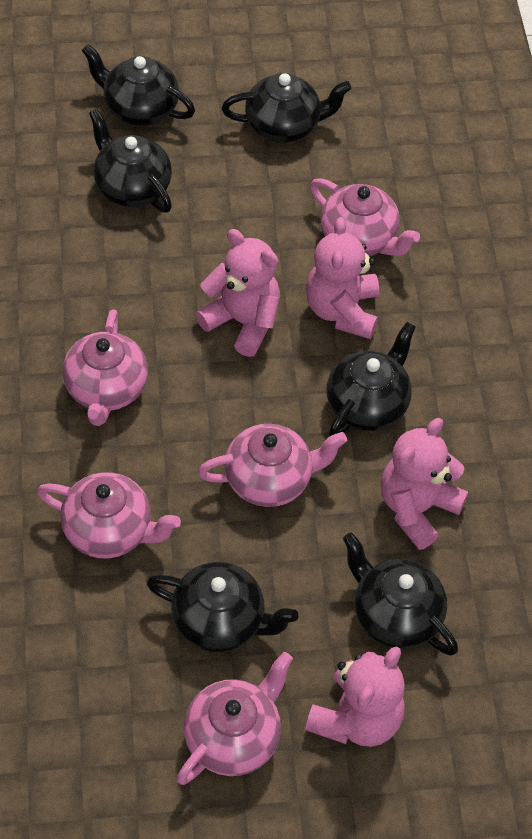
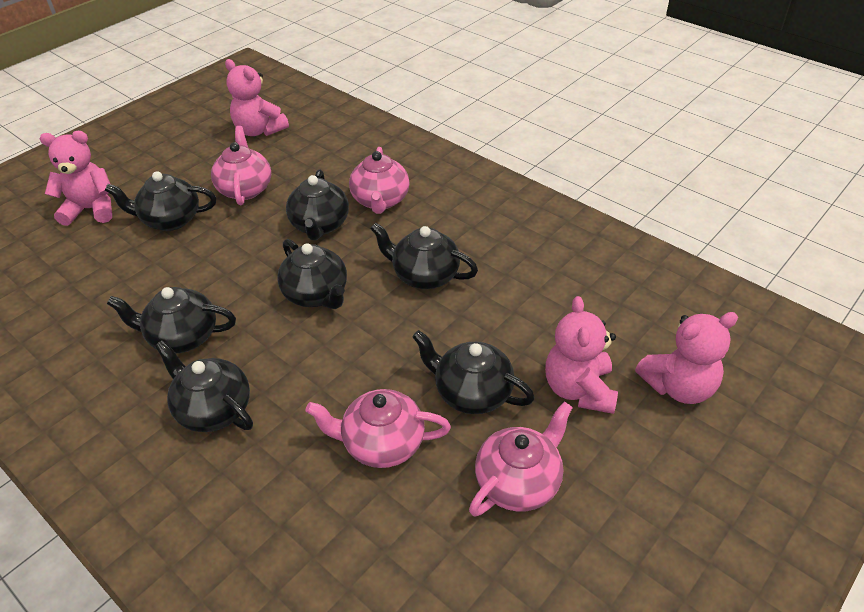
black teapot: [82,44,195,126] [89,109,172,213] [146,562,298,652] [222,73,352,143] [326,322,416,436] [343,532,458,656] = 6 -> [105,171,216,231] [107,287,236,353] [155,340,253,432] [277,239,347,309] [286,169,349,240] [370,222,478,289] [412,330,535,414] = 7
pink teapot: [37,472,181,558] [63,309,148,426] [177,652,293,785] [198,424,347,507] [310,178,420,256] = 5 -> [211,126,271,205] [305,389,451,468] [349,147,410,214] [469,402,573,516] = 4

